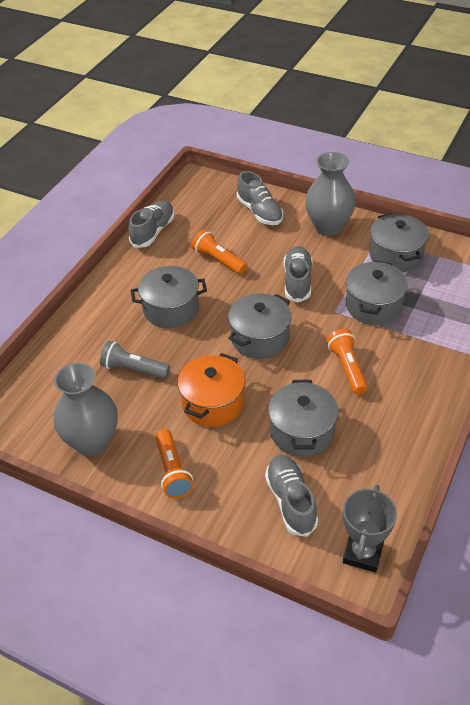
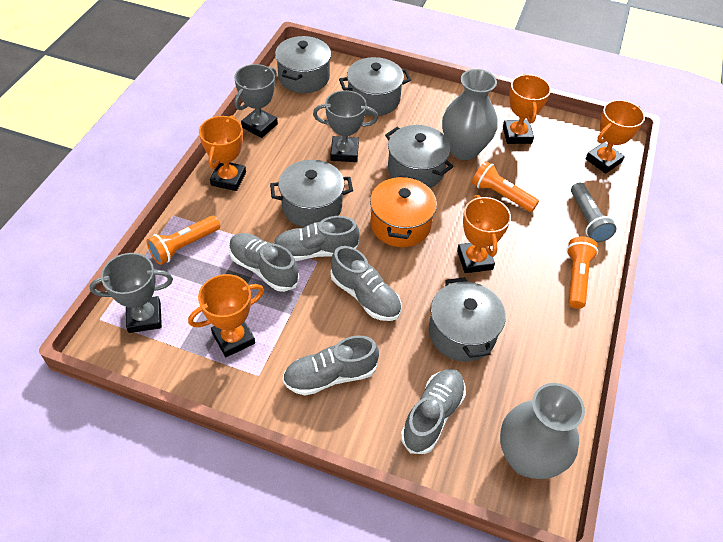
grey shoe: [129,200,174,248] [237,171,283,225] [265,455,318,537] [284,246,313,302] = 4 -> [229,233,299,292] [273,216,360,261] [283,336,379,396] [330,246,401,321] [401,369,466,454] = 5
grey trophy: [343,485,397,573] = 1 -> [89,253,173,333] [234,64,278,138] [313,90,378,162] = 3
orange trophy: none = 0 -> [188,274,264,357] [199,115,246,191] [457,195,511,273] [503,74,551,144] [585,100,645,174] = 5

